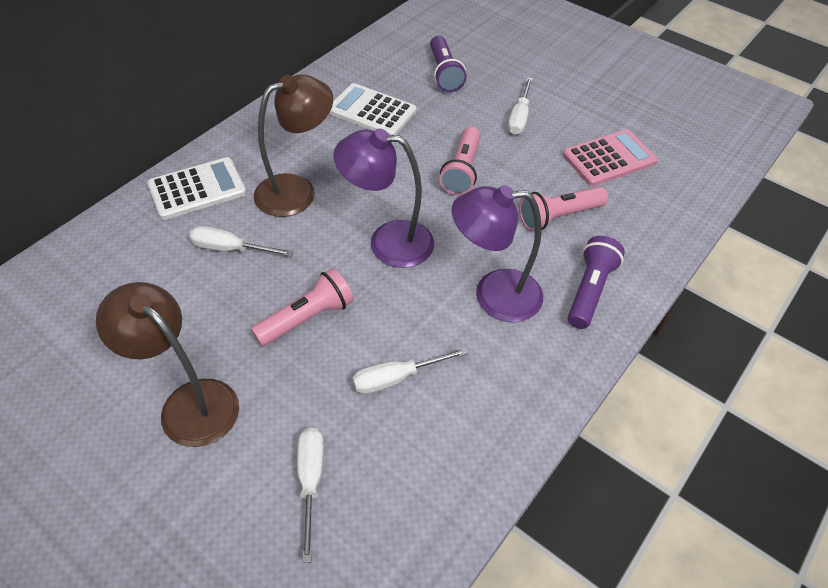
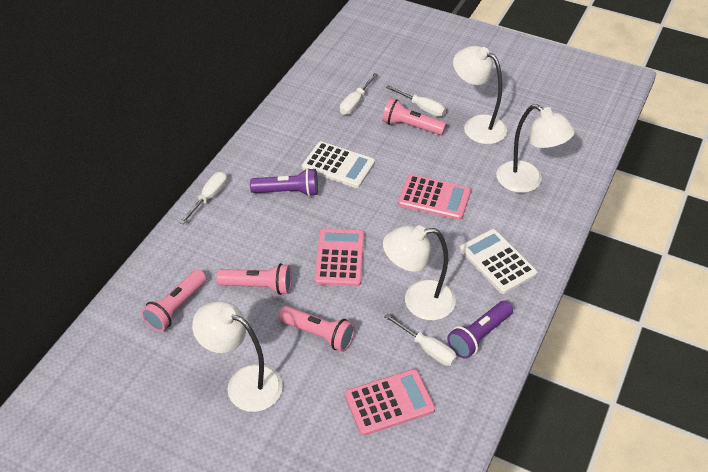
brown lamp: [96,282,239,447] [254,74,333,217] = 2 -> none = 0
pink calculator: [562,129,658,186] = 1 -> [314,228,364,286] [345,369,435,436] [398,174,471,220] = 3
pink flashlight: [251,268,354,346] [439,127,481,195] [519,187,608,231] = 3 -> [141,269,206,332] [216,263,292,295] [279,306,355,352] [382,98,446,135] = 4
purple lamp: [333,129,434,268] [452,185,543,322] = 2 -> none = 0
white lamp: none = 0 -> [192,301,283,412] [383,225,456,320] [453,46,507,144] [496,104,575,193] = 4

